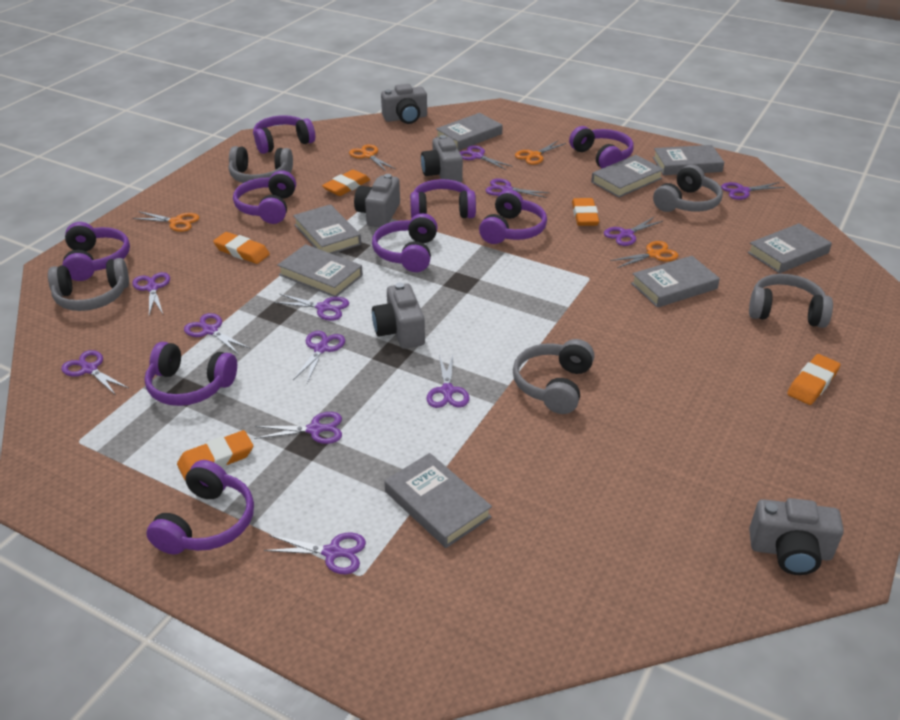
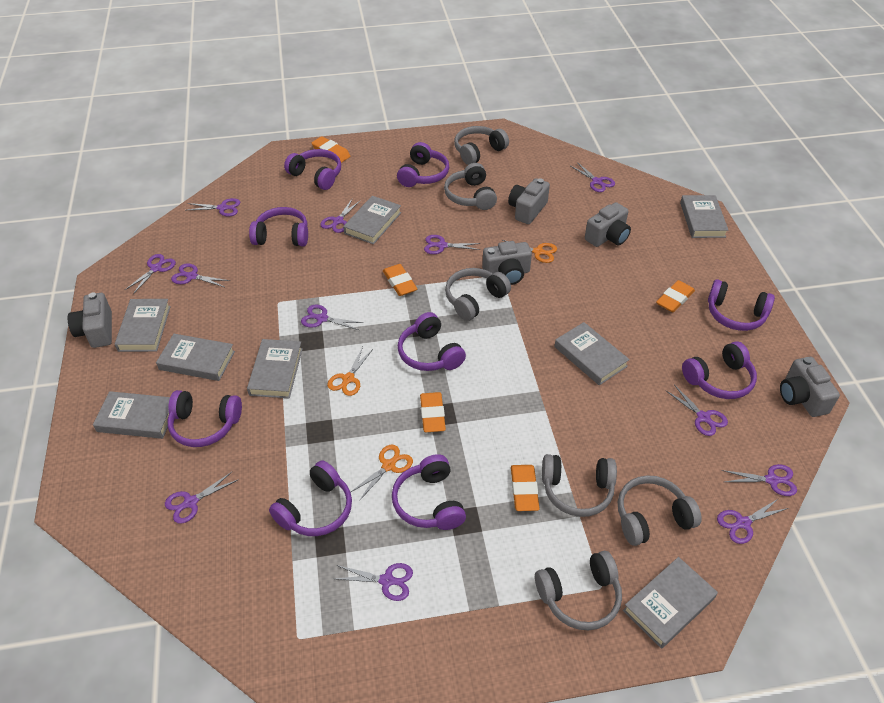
grey headphones: [48,258,129,311] [229,146,293,183] [513,339,595,414] [653,165,723,212] [749,274,833,328] = 5 -> [444,163,497,210] [445,268,511,321] [454,126,509,165] [535,551,622,630] [542,454,617,517] [618,475,702,546] = 6
orange scissors: [133,211,199,232] [349,144,395,171] [515,141,566,165] [610,241,679,268] = 4 -> [327,347,373,396] [351,444,413,501] [503,240,557,263] = 3

